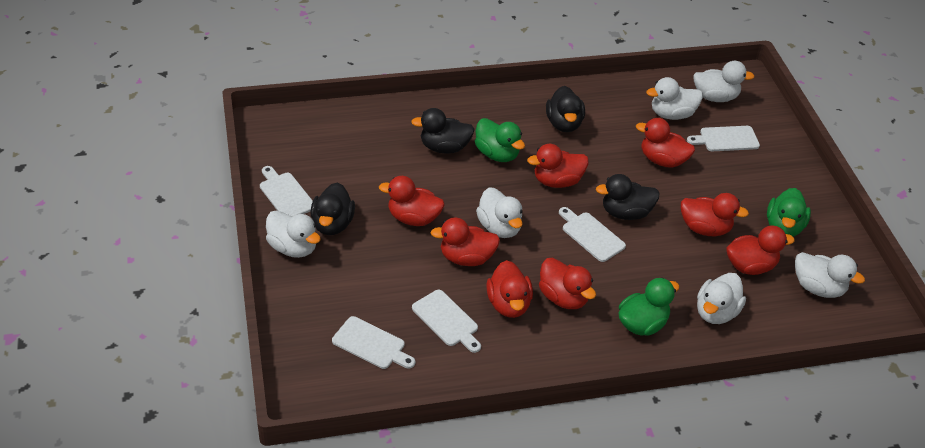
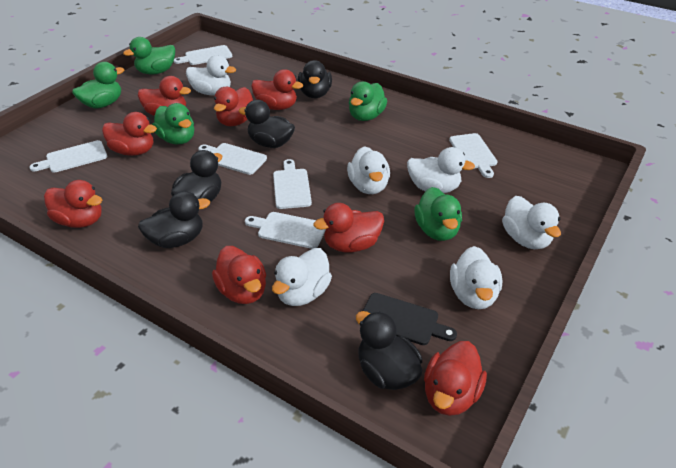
black cutting board: none = 0 -> [363,293,457,345] = 1
black duck: [310,183,355,235] [411,108,475,154] [546,86,585,132] [596,174,660,220] = 4 -> [138,191,210,248] [171,150,222,202] [239,100,295,148] [298,60,332,98] [356,311,422,390] = 5
green duck: [475,118,525,162] [618,278,680,336] [767,188,811,237] = 3 -> [72,62,124,108] [123,37,175,75] [152,103,194,144] [349,81,387,121] [414,187,462,241] = 5
white cutting board: [260,166,313,216] [332,316,415,369] [412,290,481,353] [559,207,626,262] [687,126,760,151] = 5 -> [29,140,107,173] [174,45,232,65] [198,143,267,175] [245,212,326,249] [273,159,312,209] [449,133,498,178] = 6

